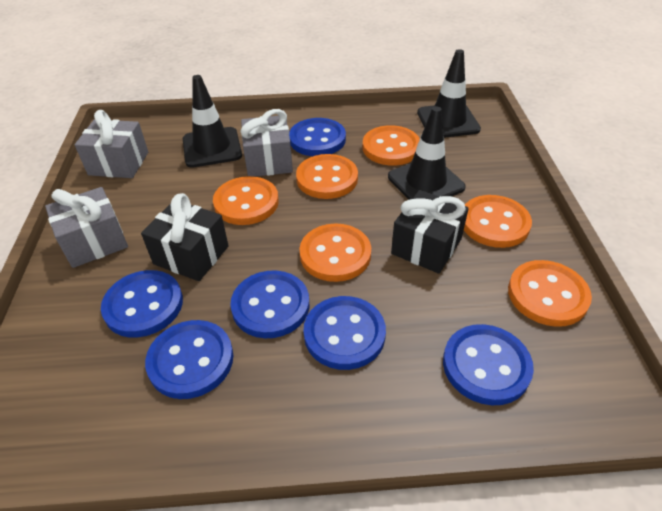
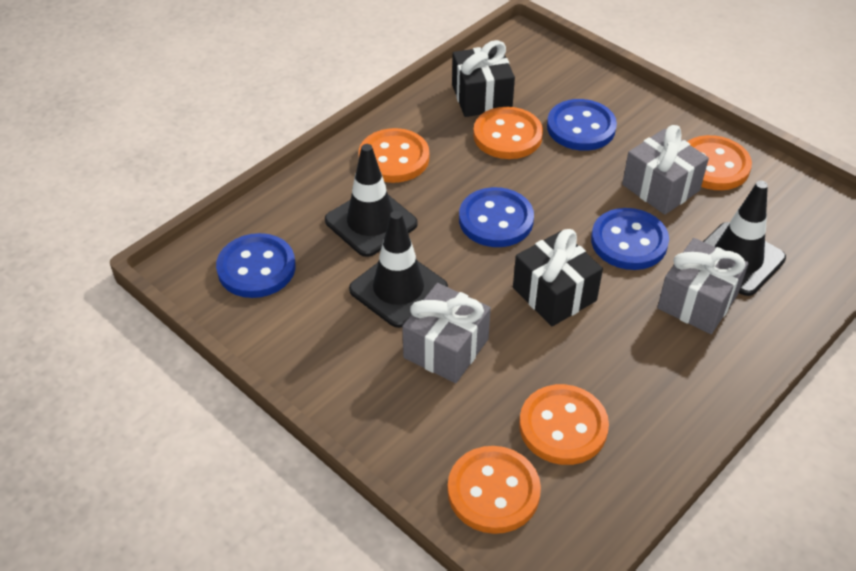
blue button: [101,270,183,338] [145,320,233,399] [230,270,309,338] [289,118,346,156] [303,296,386,370] [443,324,534,405] = 6 -> [216,233,296,298] [459,187,534,247] [547,99,617,151] [591,208,669,270] = 4
orange button: [213,176,279,225] [296,154,358,199] [299,224,371,282] [363,125,420,166] [464,195,532,248] [508,260,592,327] = 6 -> [359,128,429,183] [447,446,541,534] [473,107,543,159] [519,384,609,465] [687,135,752,190] = 5

